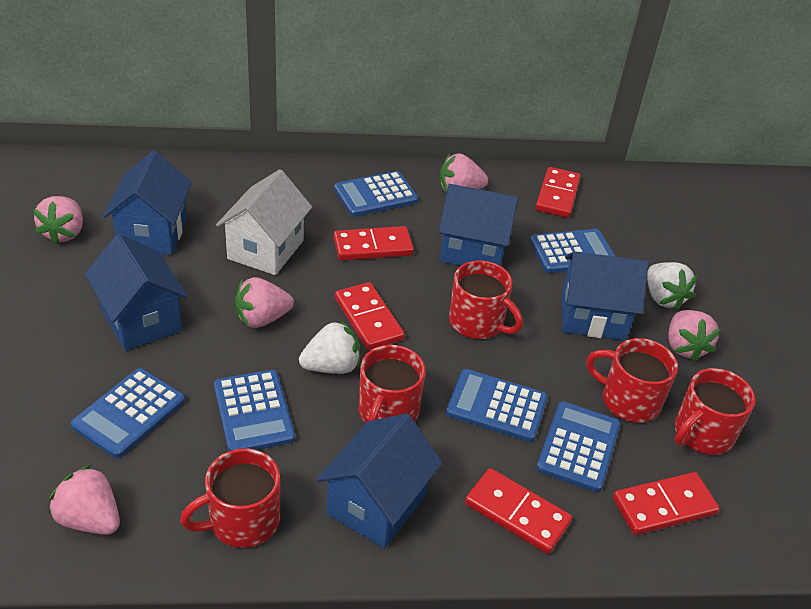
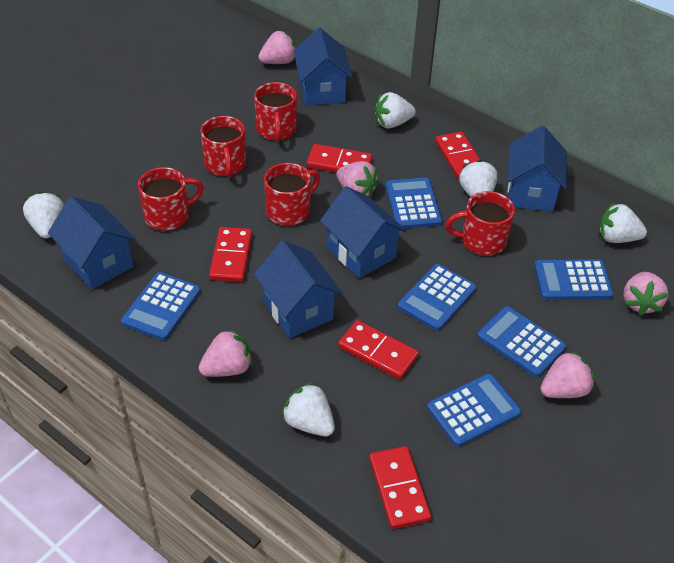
white house: [216,169,312,275] = 1 -> none = 0
white strawberry: [299,320,360,374] [647,262,698,310] = 2 -> [23,191,64,238] [281,382,335,436] [375,92,416,128] [459,160,498,197] [599,203,647,243] = 5

